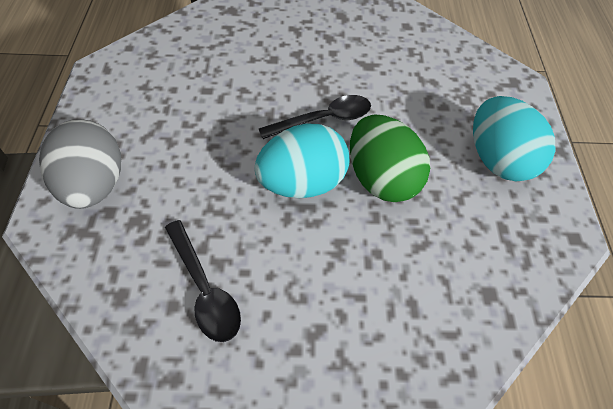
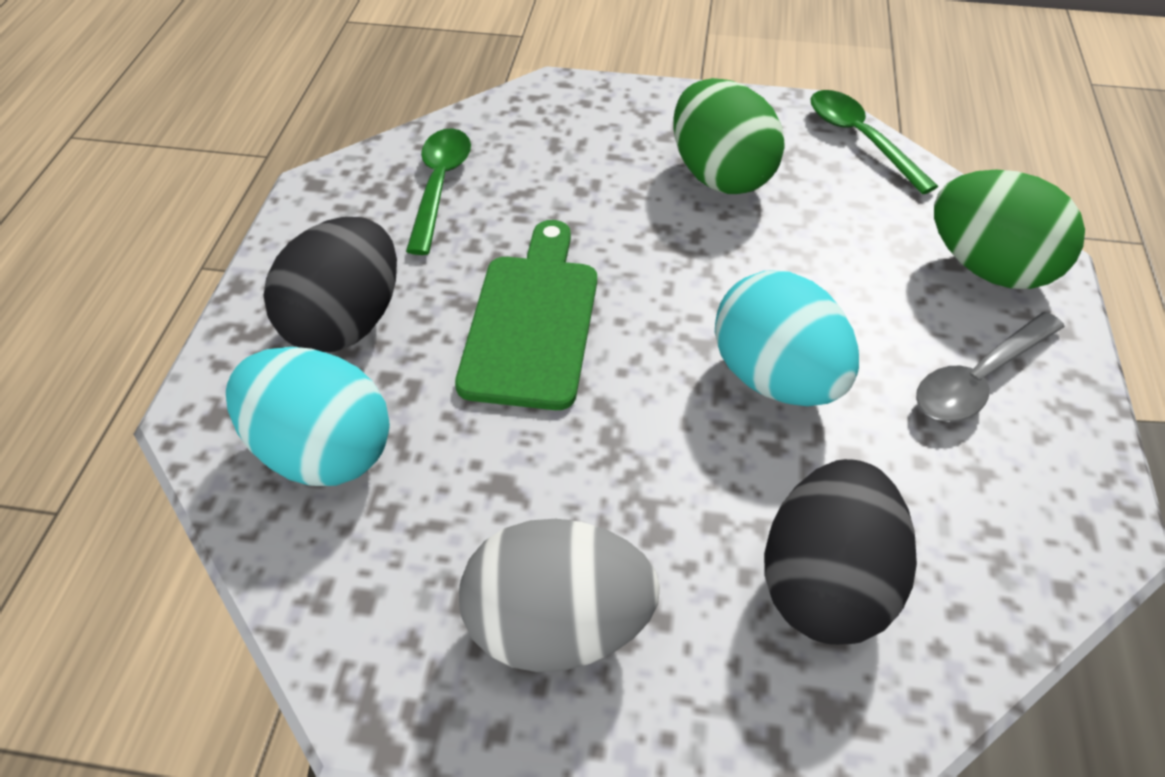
black egg: none = 0 -> [263,217,397,352] [764,459,917,645] = 2
black spoon: [165,220,241,342] [259,95,371,139] = 2 -> none = 0
green cutting board: none = 0 -> [455,220,597,410] = 1
green egg: [350,115,430,202] = 1 -> [674,78,784,194] [934,170,1085,289] = 2
green spoon: none = 0 -> [406,128,471,255] [811,90,938,195] = 2
grey spoon: none = 0 -> [916,312,1065,422] = 1

